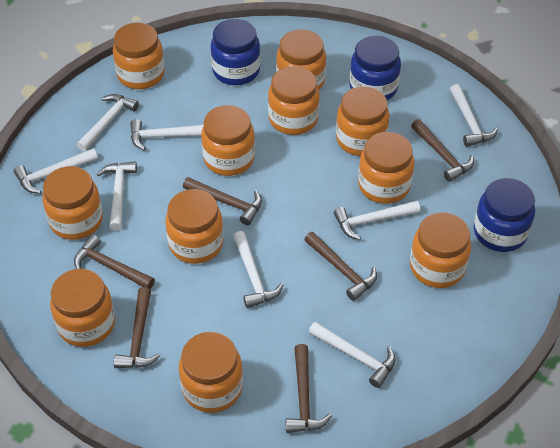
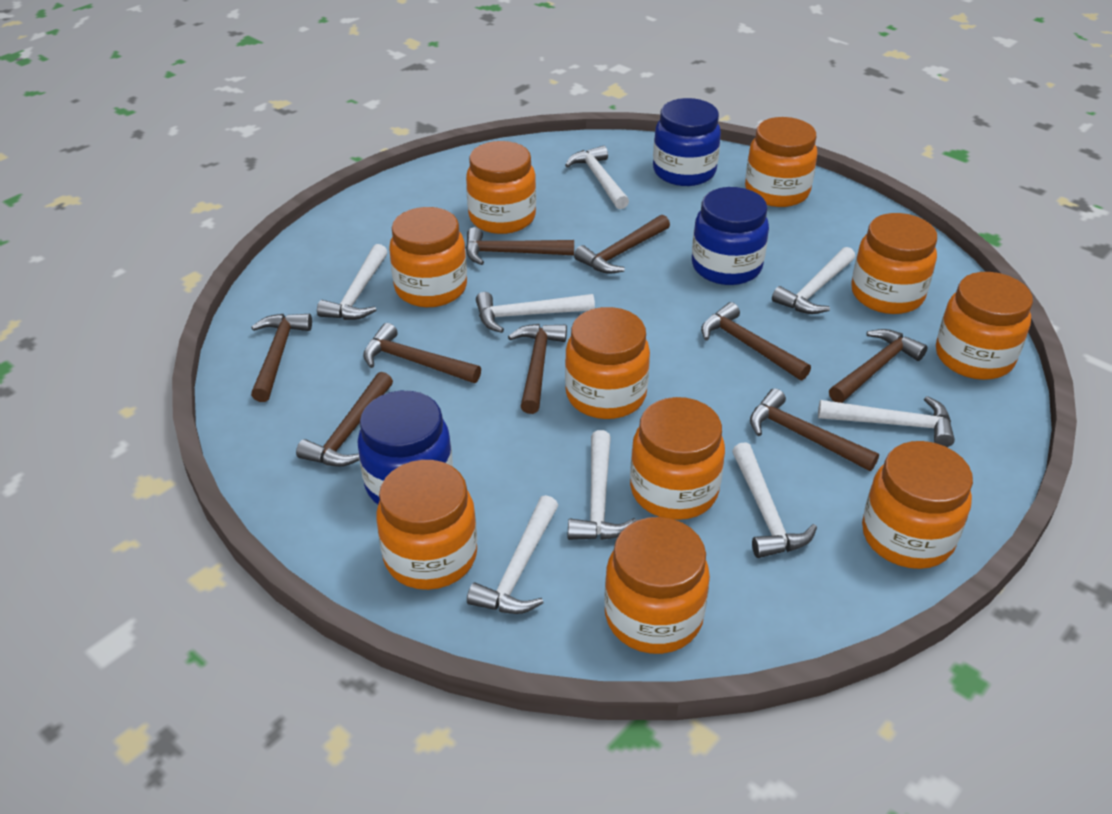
brown hammer: [74,234,155,289] [114,287,160,368] [183,177,262,225] [286,344,332,433] [304,232,377,301] [411,119,474,182] = 6 -> [251,314,312,402] [296,372,393,467] [363,323,481,383] [466,227,574,265] [508,324,567,414] [574,215,670,274] [701,302,811,380] [750,388,879,471] [829,329,928,403] = 9
orange jar: [42,166,103,240] [50,269,115,347] [113,23,165,89] [165,189,224,264] [179,332,243,413] [201,105,255,176] [268,66,320,135] [276,29,326,90] [336,86,389,156] [358,132,414,204] [410,212,471,288] = 11 -> [376,460,477,590] [389,207,467,307] [466,141,536,234] [565,307,650,419] [604,517,710,654] [630,397,725,520] [745,117,817,207] [851,213,937,314] [862,441,973,569] [936,272,1033,380] = 10

